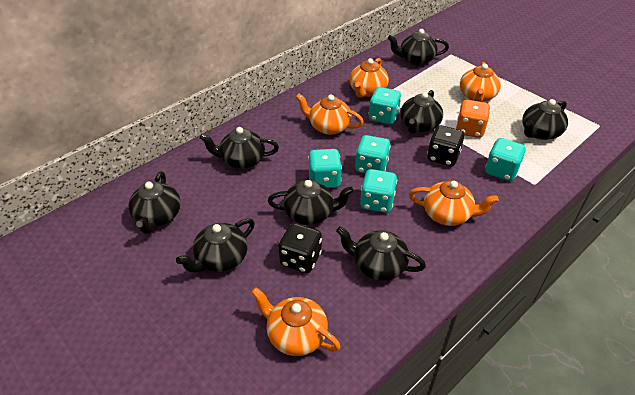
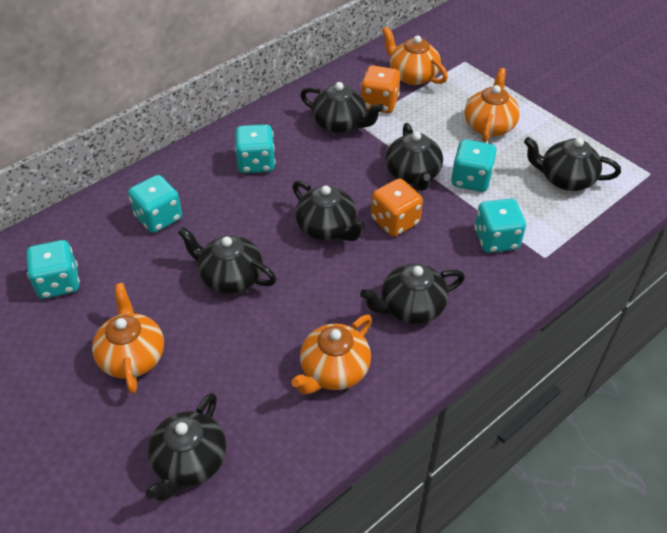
black dice: [278,223,322,273] [427,125,464,167] = 2 -> none = 0
black teapot: [128,172,181,234] [176,218,255,272] [200,127,279,169] [268,180,354,225] [336,226,426,281] [388,29,449,65] [400,90,443,134] [522,99,568,140] = 8 -> [146,393,226,501] [178,227,277,294] [293,181,366,241] [300,82,384,133] [360,263,465,324] [385,123,443,191] [524,137,621,191] = 7
orange dice: [456,100,490,138] = 1 -> [361,65,400,113] [371,179,423,237] = 2
orange teapot: [251,287,341,356] [296,93,364,135] [349,58,389,97] [409,180,499,226] [460,62,501,102] = 5 -> [92,283,164,394] [291,314,372,394] [382,27,448,85] [465,68,520,142] = 4

